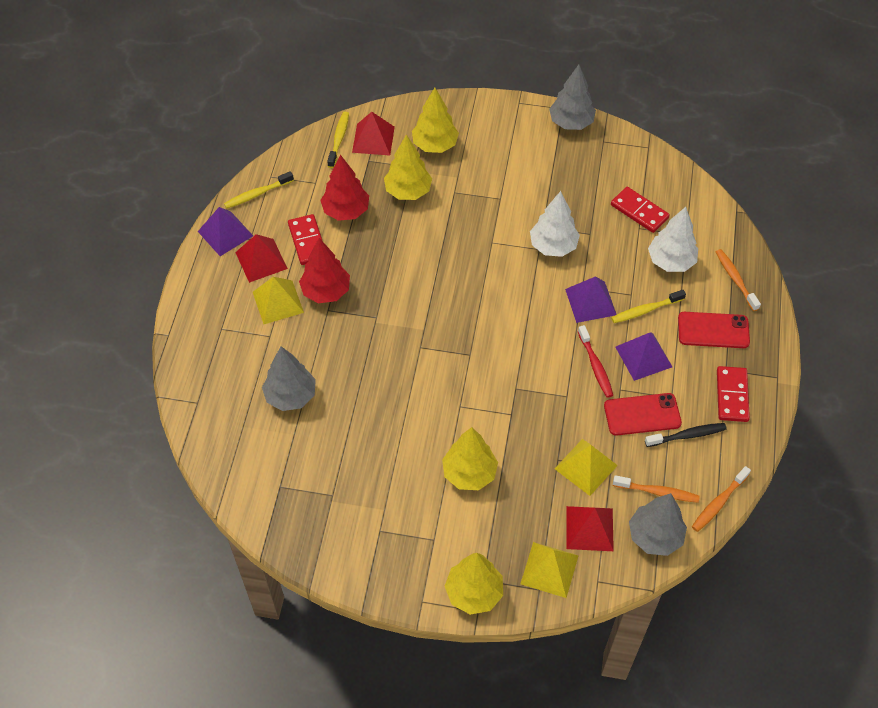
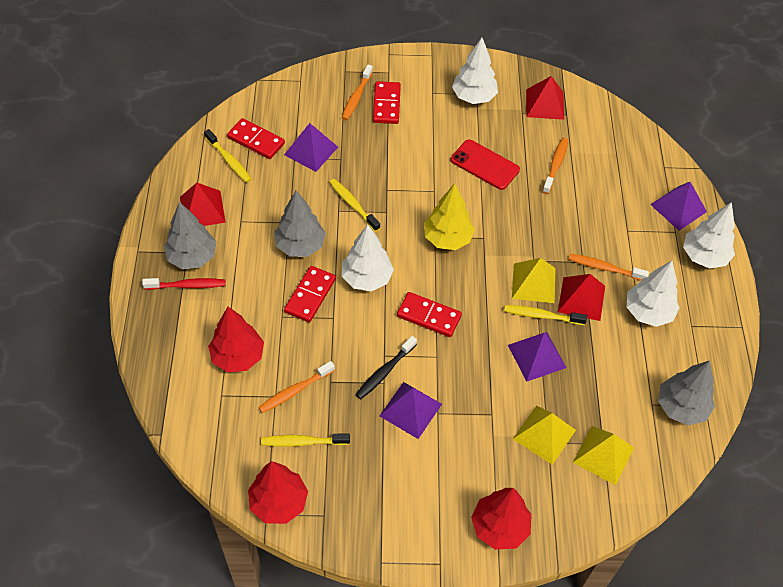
orange toothbrush: [613,475,700,503] [692,466,751,532] [716,249,761,311] = 3 -> [258,361,335,413] [342,65,373,120] [542,138,568,194] [569,254,649,281] = 4
purple pyramid: [198,207,253,256] [565,276,617,323] [615,332,672,381] = 3 -> [284,123,338,172] [380,382,442,439] [508,332,567,382] [650,182,707,231] = 4
red domino: [288,214,322,265] [611,187,669,233] [717,366,750,422] = 3 -> [227,118,285,159] [284,266,336,323] [373,81,401,124] [397,292,462,337] = 4
red phone: [604,393,682,436] [678,312,750,348] = 2 -> [451,139,520,190] = 1
red tree: [299,238,350,303] [320,155,369,221] = 2 -> [208,307,264,372] [248,461,308,524] [471,488,531,550] = 3
white tree: [530,191,580,257] [648,207,698,272] = 2 -> [342,224,394,291] [452,38,498,104] [627,261,680,327] [683,202,735,269] = 4
yellow toothbrush: [224,171,294,209] [327,112,349,168] [611,290,686,323] = 3 -> [204,129,252,183] [261,434,350,447] [329,179,380,232] [504,305,587,325] = 4
yellow tree: [384,134,432,200] [412,88,459,153] [442,427,498,490] [445,553,503,615] = 4 -> [424,183,475,250] = 1

